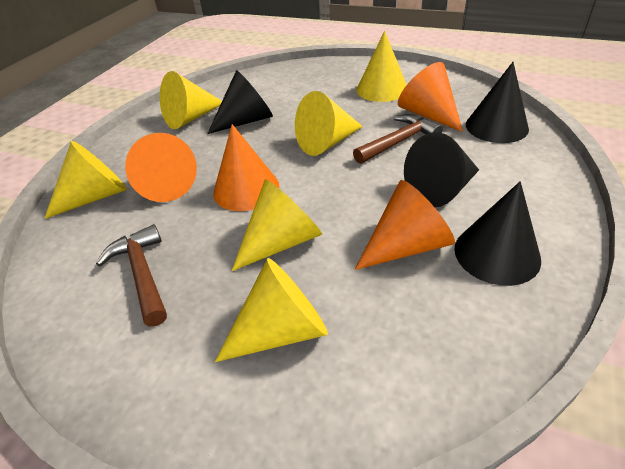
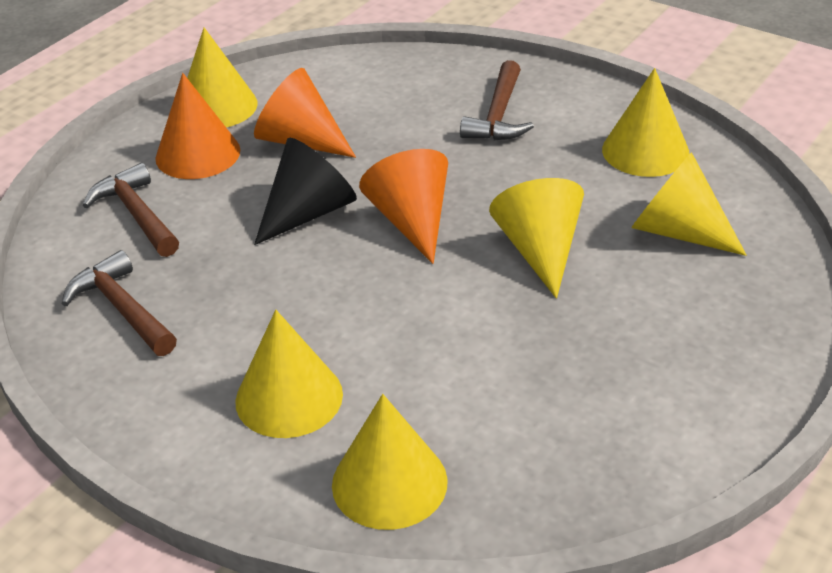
black cone: [207,70,273,134] [404,132,479,207] [454,181,541,286] [466,62,529,143] = 4 -> [254,138,357,245] = 1
brown hammer: [96,224,167,326] [353,114,443,164] = 2 -> [61,250,177,356] [82,163,179,257] [460,60,534,140] = 3
orange cone: [125,133,197,202] [213,124,279,211] [355,180,455,270] [398,62,463,132] = 4 -> [155,73,240,179] [254,68,356,158] [359,149,448,264] = 3

